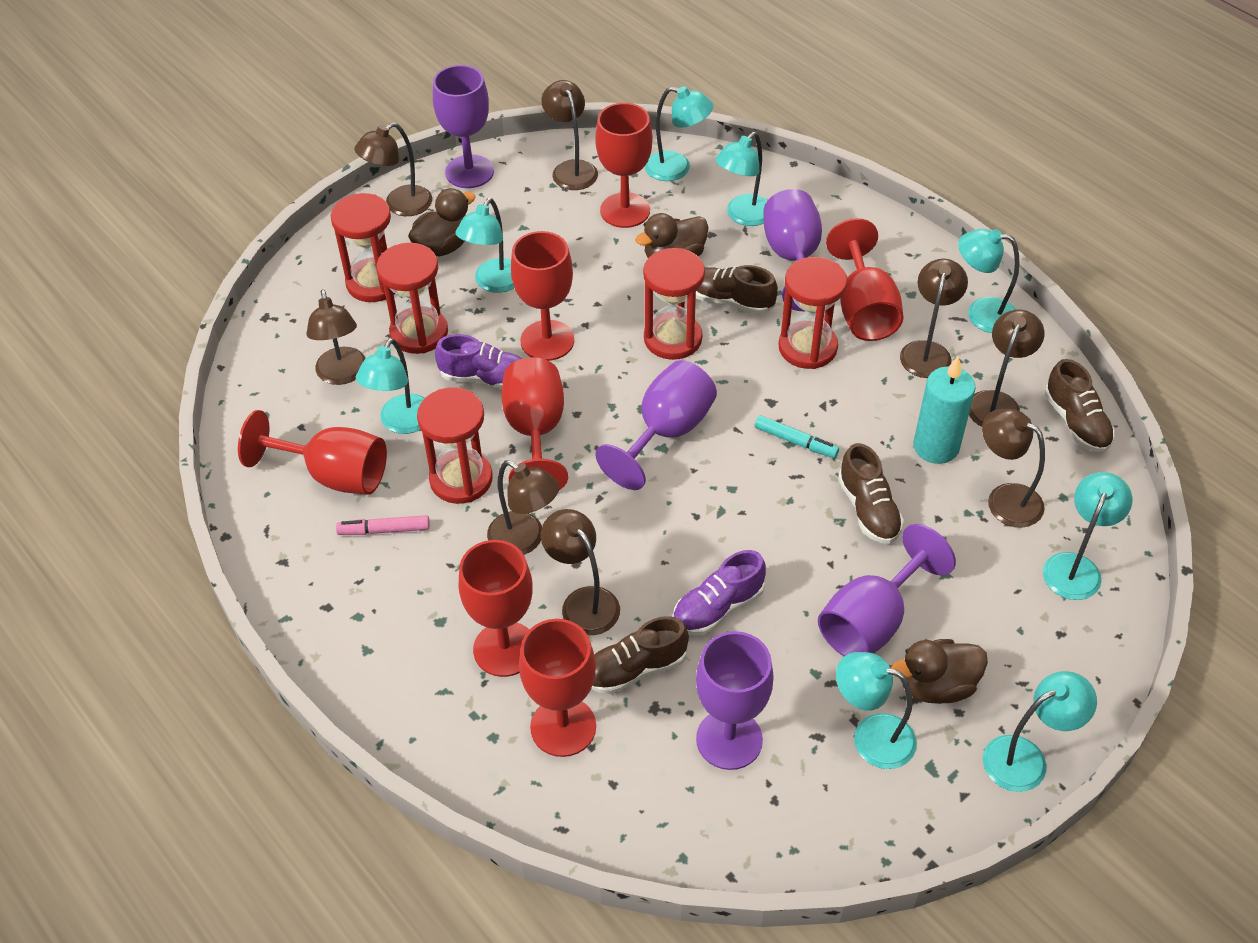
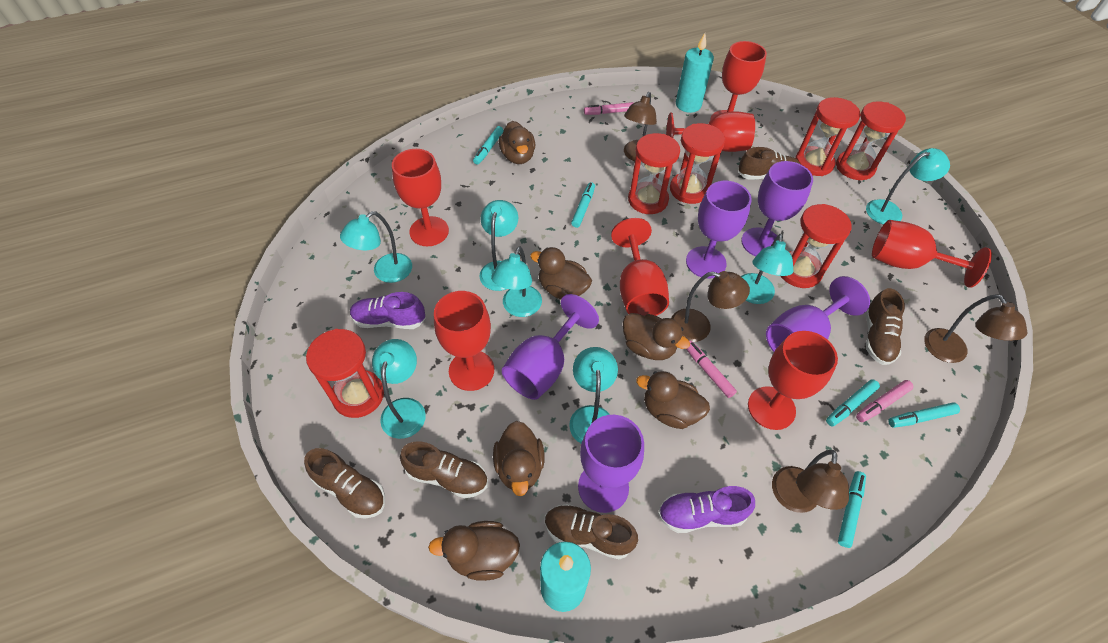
brown duck: [408,188,476,257] [635,213,708,258] [891,639,988,704] = 3 -> [428,521,520,581] [493,421,544,496] [498,121,535,164] [530,247,592,299] [623,313,690,360] [636,371,710,429] = 6
brown lamp: [306,289,366,385] [354,122,432,216] [487,460,560,555] [541,80,598,190] [541,509,620,635] [900,259,968,378] [969,310,1044,427] [982,409,1045,528] = 8 -> [624,92,657,161] [671,271,750,342] [772,450,849,513] [924,294,1028,363] = 4
brown shoe: [591,616,689,694] [696,265,778,314] [838,443,904,544] [1044,359,1115,452] = 4 -> [304,448,385,519] [400,441,488,498] [545,504,638,559] [738,147,800,180] [865,288,905,365] = 5
pink marker: [336,515,430,535] = 1 -> [584,102,634,115] [686,340,737,398] [856,380,914,422] = 3
red hourglass: [331,193,395,302] [376,243,448,354] [417,387,493,504] [643,248,705,360] [778,257,847,369] = 5 -> [306,329,384,418] [628,133,680,214] [670,123,725,204] [781,204,852,288] [795,97,860,176] [836,101,906,180] = 6
turquoise candle: [913,356,976,464] = 1 -> [540,542,591,612] [676,33,714,113] = 2
turquoise lamp: [356,338,425,434] [456,198,514,293] [645,86,713,181] [716,132,768,226] [836,652,917,769] [958,229,1020,333] [983,671,1097,792] [1043,472,1132,600] = 8 -> [340,211,412,283] [372,339,426,439] [479,200,518,291] [491,247,542,317] [569,347,618,443] [741,234,793,304] [866,148,950,225] = 7
turquoise marker: [755,415,839,458] = 1 -> [473,126,504,165] [571,182,595,228] [826,379,880,426] [838,471,866,548] [888,402,960,428] = 5

